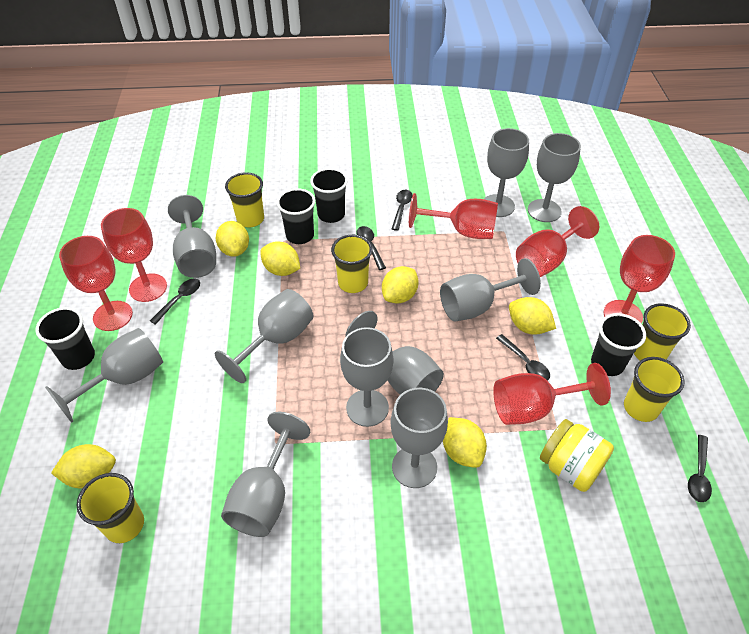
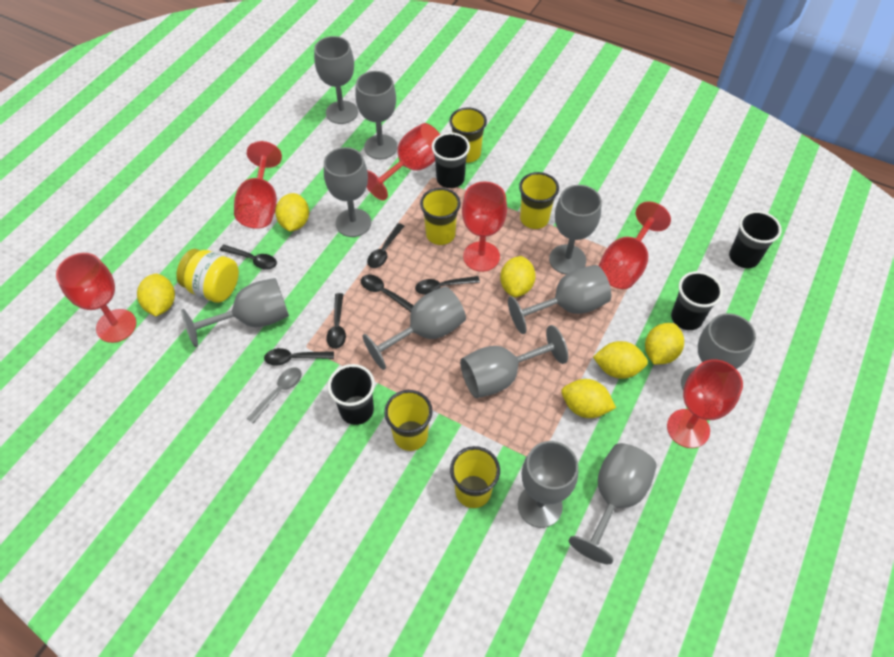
black spoon: [150,279,200,325] [356,226,386,270] [392,190,413,231] [496,334,550,381] [688,435,712,502] = 5 -> [220,245,277,270] [264,348,334,366] [326,293,346,349] [361,275,414,312] [367,223,404,268] [415,276,480,295] = 6
grey goblet: [45,328,163,423] [168,195,216,278] [215,289,313,383] [221,412,310,537] [340,327,393,427] [345,311,444,395] [390,388,448,488] [440,258,541,322] [484,128,529,217] [528,133,581,222] = 10 -> [181,278,289,347] [314,36,358,124] [324,147,371,237] [355,71,397,159] [362,286,466,370] [460,325,568,398] [508,265,611,334] [518,441,578,528] [549,185,602,275] [569,443,657,564] [681,313,756,390] = 11
grey spoon: none = 0 -> [247,368,302,423] = 1

